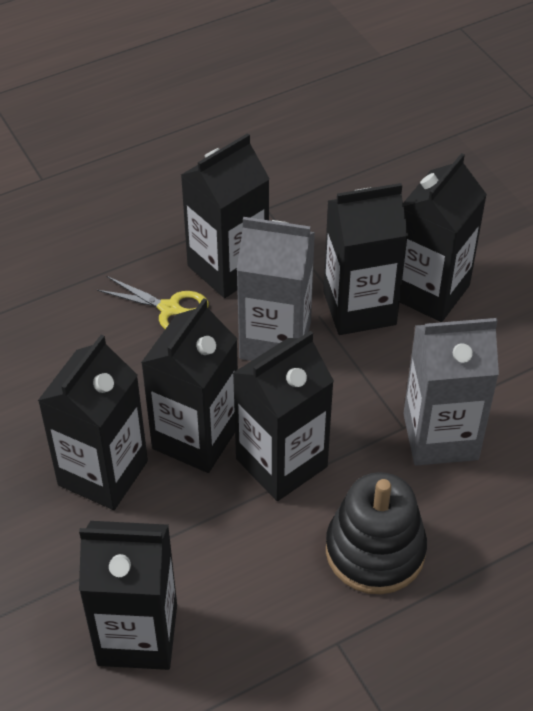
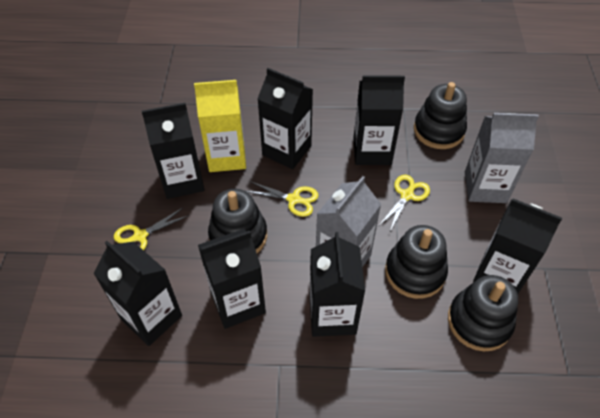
black stacking toy: [326,472,427,594] = 1 -> [208,189,267,253] [385,225,448,299] [414,82,467,149] [448,275,518,351] = 4
yellow carton: none = 0 -> [194,80,246,172] = 1
yellow scissors: [97,276,209,329] = 1 -> [114,207,189,250] [246,181,319,217] [380,175,430,231] = 3

